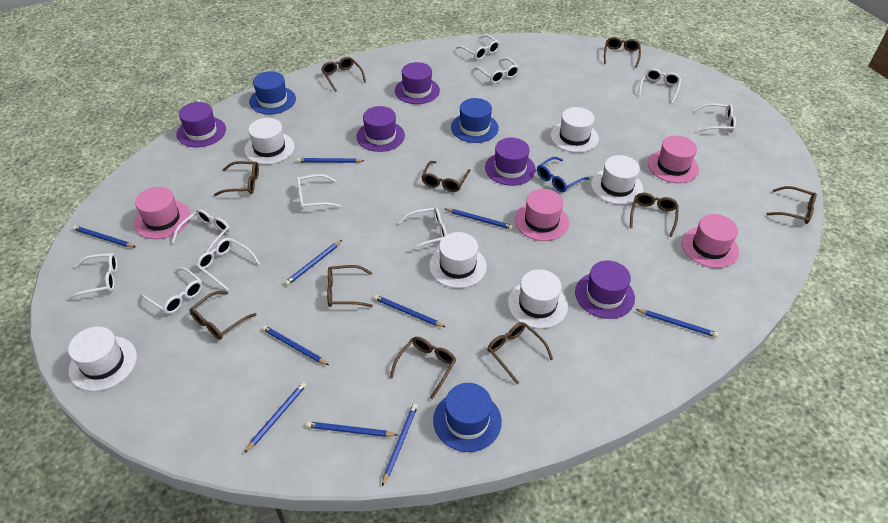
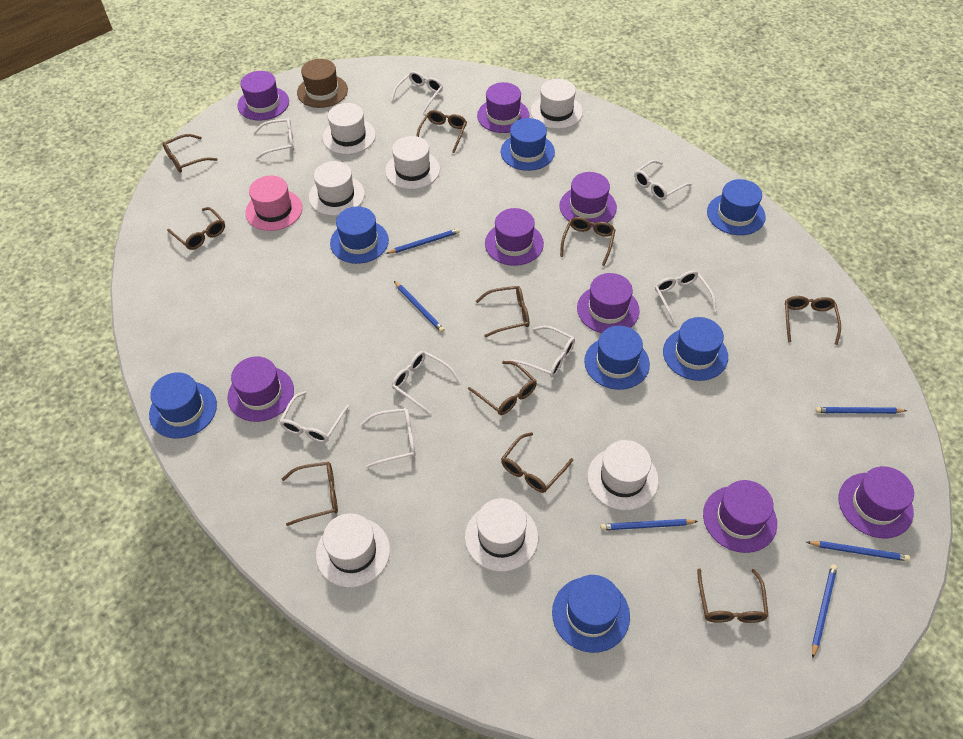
blue glasses: [537,157,589,192] = 1 -> none = 0
blue hat: [249,71,296,114] [433,383,502,452] [451,98,499,143] = 3 -> [149,372,217,438] [330,206,389,264] [501,118,555,171] [552,575,630,653] [584,326,650,390] [663,317,728,381] [707,179,766,235] = 7
blue pencil: [73,226,135,247] [244,382,306,453] [262,326,329,365] [285,240,342,285] [297,158,364,163] [306,421,397,437] [374,295,445,327] [382,403,418,486] [445,209,513,230] [636,309,719,338] = 10 -> [386,228,460,254] [394,281,445,332] [600,519,698,530] [807,541,910,561] [812,565,837,659] [815,407,907,414] = 6
brown hat: none = 0 -> [297,59,348,108] = 1
pink hat: [134,187,190,239] [515,189,569,241] [648,136,699,183] [682,214,739,268] = 4 -> [245,175,303,231] = 1
purple hat: [176,102,226,147] [356,106,405,152] [395,62,440,104] [485,138,536,186] [575,260,635,319] = 5 -> [228,356,294,422] [237,71,289,121] [477,82,530,133] [485,208,544,266] [559,172,617,227] [577,273,640,333] [703,480,777,553] [839,466,914,538] = 8
white glasses: [67,253,118,300] [141,267,203,314] [172,209,230,252] [196,238,260,291] [297,174,341,210] [398,207,447,252] [456,35,500,60] [474,58,520,83] [638,68,681,103] [694,103,736,133] = 10 -> [253,118,295,159] [279,391,349,443] [360,408,416,468] [391,71,443,114] [392,351,460,415] [511,326,575,377] [634,160,692,200] [655,270,716,325] = 8
white hat: [68,326,137,391] [244,118,294,165] [429,232,487,288] [508,269,568,329] [550,107,599,153] [591,155,643,205] = 6 -> [309,161,365,216] [316,513,390,588] [322,103,376,155] [385,136,440,189] [465,498,538,572] [531,78,583,129] [587,440,659,510] = 7

